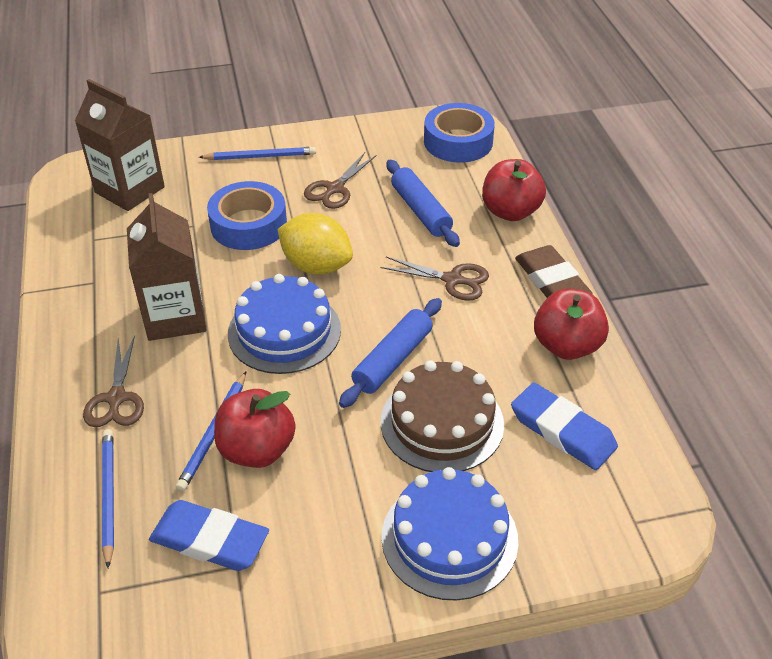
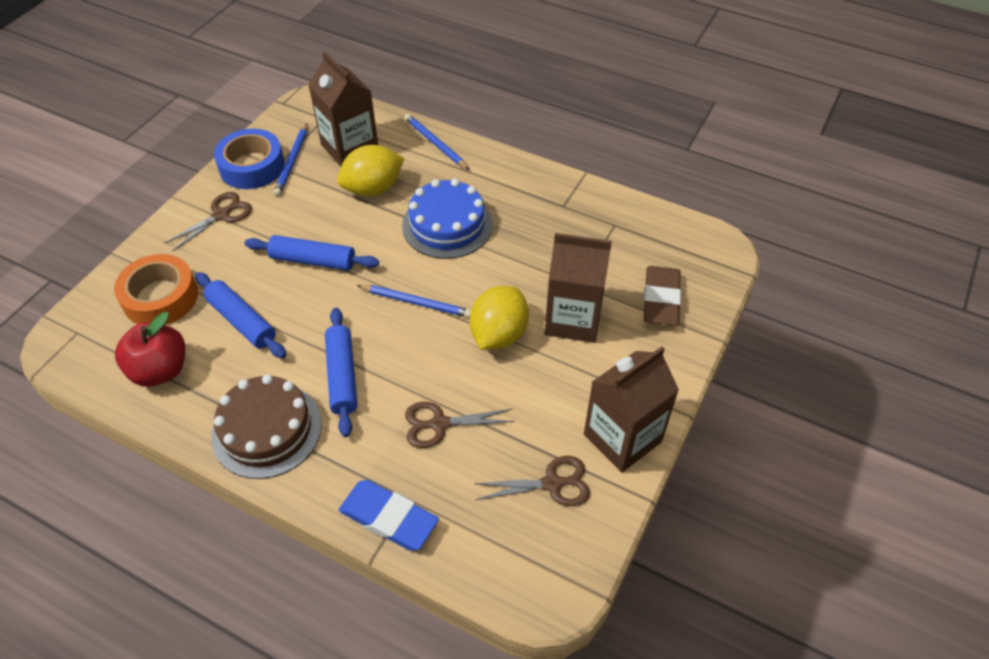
blue cake: [228,274,341,374] [382,467,518,601] = 2 -> [402,179,492,259] = 1
blue eraser: [149,500,269,571] [511,382,618,470] = 2 -> [339,480,439,551] = 1
blue rolling pin: [339,298,442,408] [387,160,460,247] = 2 -> [195,272,286,358] [244,235,379,271] [325,308,357,437] = 3
blue tape: [207,181,287,250] [424,103,495,163] = 2 -> [214,129,285,189] = 1
brown carton: [75,79,165,211] [127,193,207,341] = 2 -> [308,51,378,166] [545,233,612,343] [584,346,679,472] = 3
orange tape: none = 0 -> [114,254,198,325] = 1
red apple: [214,389,296,468] [482,159,546,221] [534,289,609,360] = 3 -> [115,312,185,387] = 1
yellow lemon: [277,213,353,274] = 1 -> [337,145,404,196] [470,286,529,350] = 2

